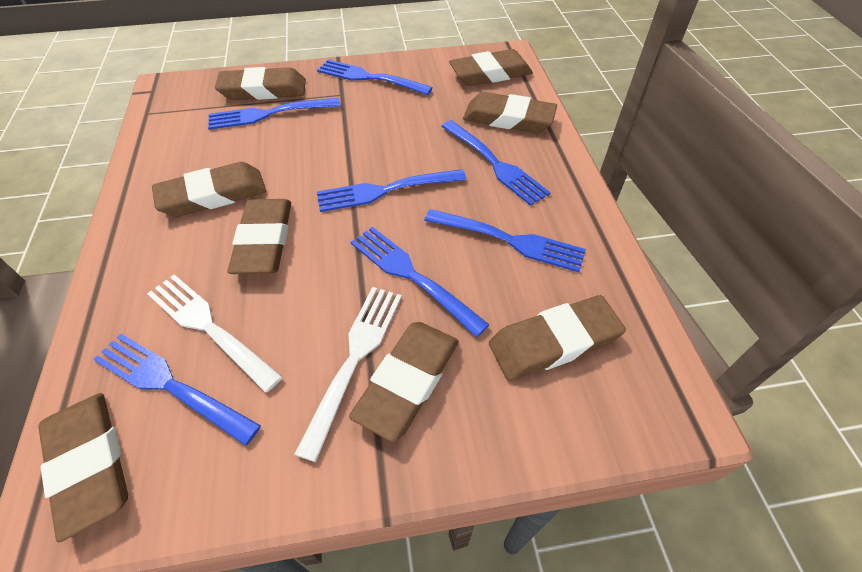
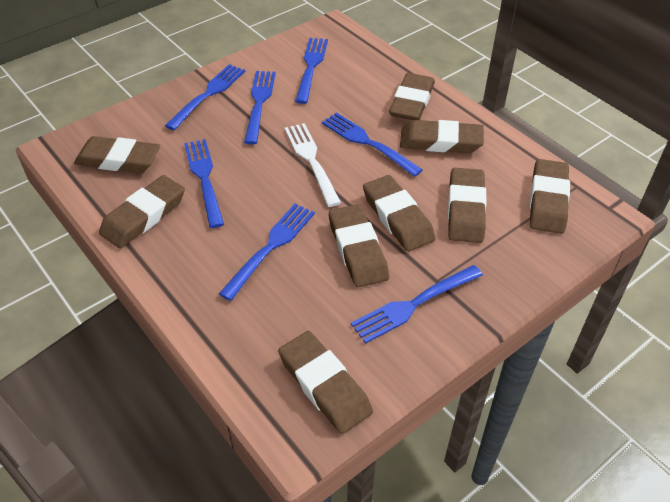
brown eraser: [38,393,128,542] [152,162,266,217] [215,67,306,100] [228,199,291,274] [349,322,459,442] [449,49,533,86] [463,92,557,133] [489,295,626,381] = 8 -> [74,136,160,173] [99,175,185,249] [278,331,373,434] [329,204,389,288] [363,175,435,252] [389,73,435,120] [400,120,484,153] [448,168,487,243] [530,159,570,234] = 9
white fork: [147,274,282,393] [295,287,402,462] = 2 -> [284,123,341,207] = 1

